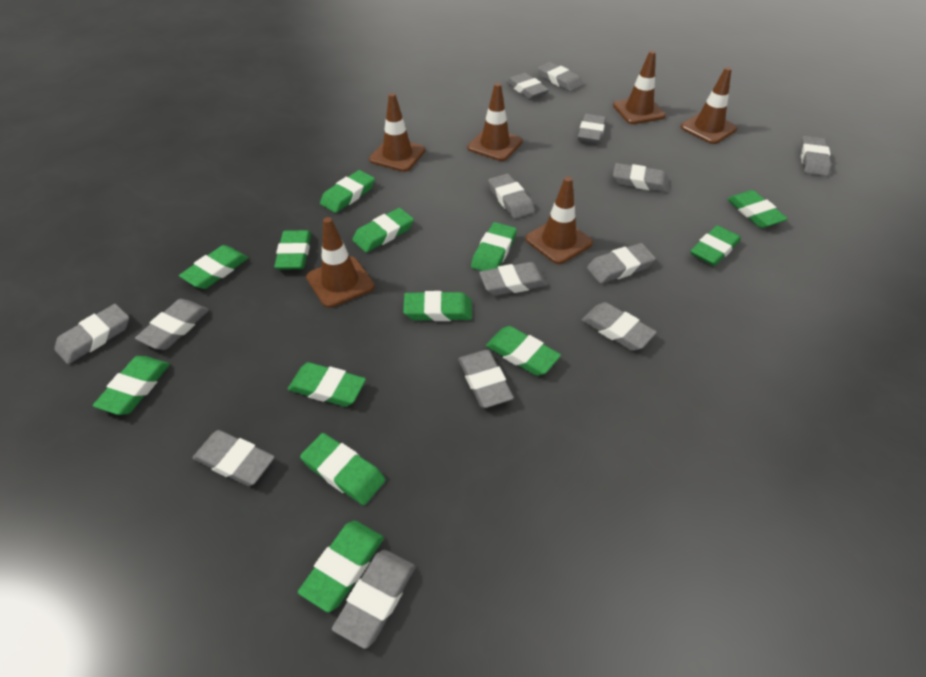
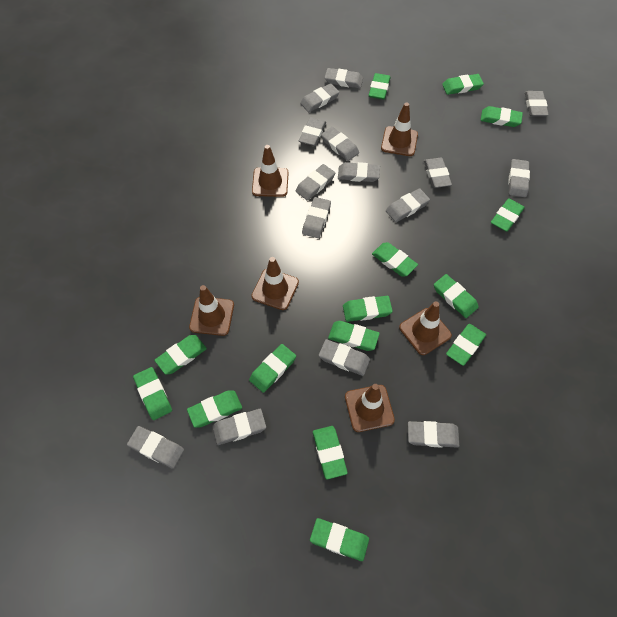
green eraser: [93,356,170,415] [179,245,248,289] [274,230,311,270] [288,362,366,407] [298,521,384,612] [300,433,386,505] [320,170,375,213] [352,208,414,252] [403,291,472,321] [471,222,517,271] [486,326,561,376] [690,225,741,266] [727,190,788,228] = 13 -> [133,367,172,420] [154,335,207,375] [187,390,242,428] [249,344,296,393] [310,518,369,561] [313,426,348,479] [328,321,380,351] [343,296,393,322] [369,73,390,100] [372,242,418,277] [434,274,479,318] [442,74,484,95] [446,324,486,366] [481,106,523,127] [491,198,525,232] = 15
grey eraser: [54,304,129,364] [135,299,209,350] [193,430,275,486] [332,550,415,649] [458,350,514,408] [479,262,548,296] [488,174,535,219] [506,73,549,99] [538,62,583,92] [578,114,606,144] [582,302,657,351] [587,243,656,284] [613,163,669,192] [800,136,831,176] = 14 -> [127,426,184,469] [212,409,266,445] [296,164,335,201] [299,117,326,146] [300,83,340,112] [302,197,331,238] [319,339,370,376] [321,127,359,161] [325,68,363,89] [338,162,380,182] [386,188,430,222] [408,421,459,448] [424,158,452,188] [508,159,530,197] [525,91,549,117] = 15

